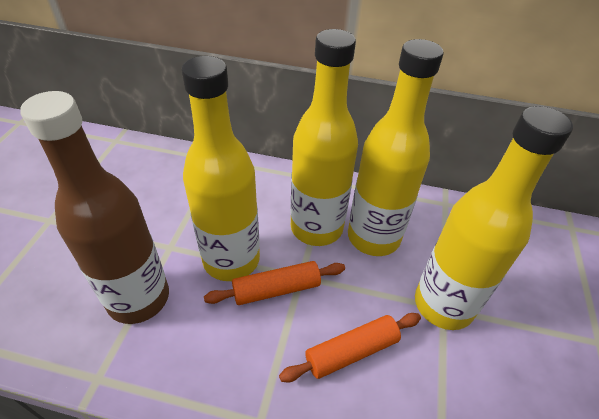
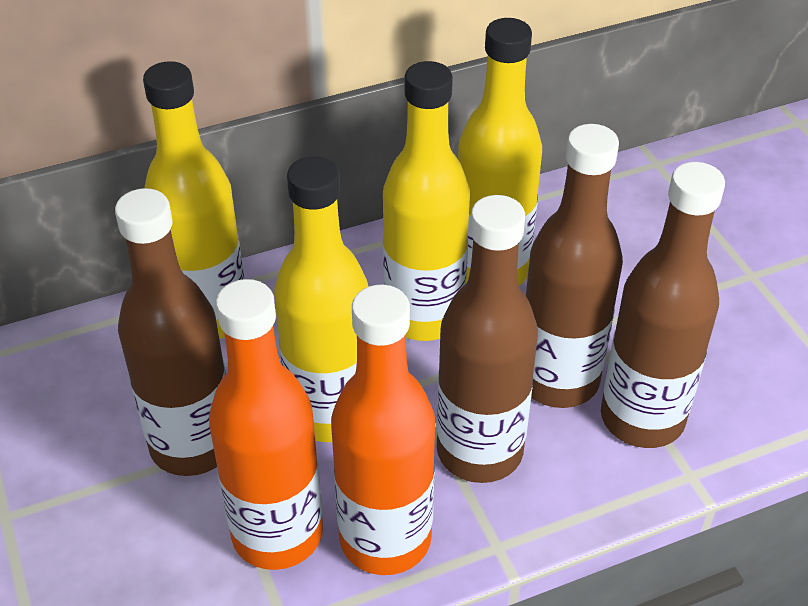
brown bottle: [20,91,169,324] = 1 -> [115,188,226,476] [436,195,538,483] [526,124,623,408] [601,162,725,448] = 4
orange bottle: none = 0 -> [209,279,323,570] [331,285,435,575] = 2
orange rolling pin: [204,261,345,305] [279,313,421,382] = 2 -> none = 0

